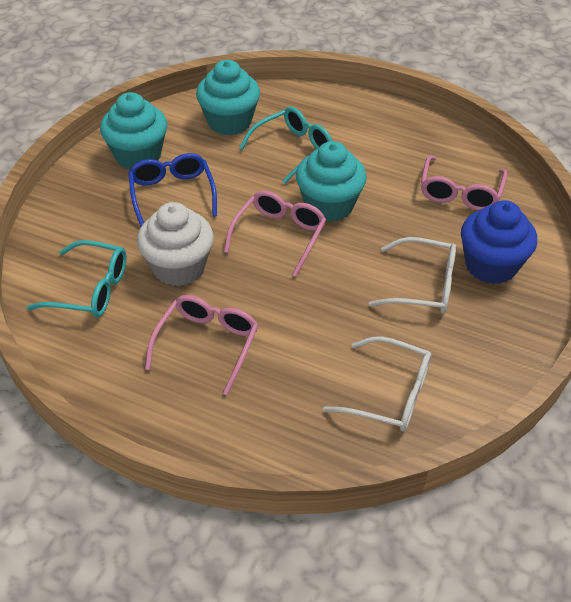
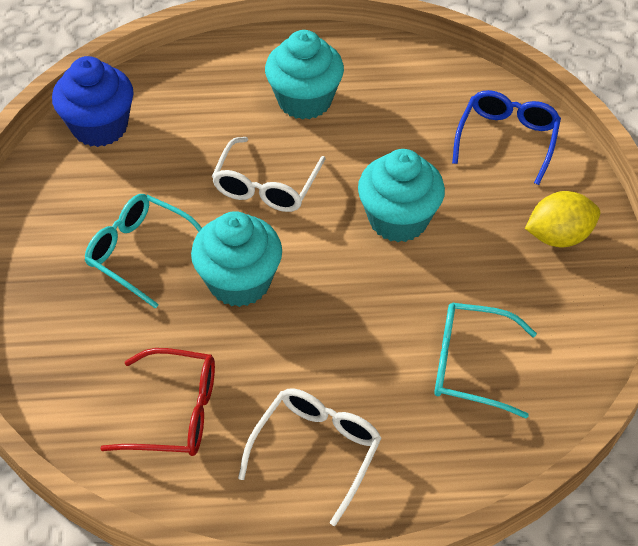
pink glasses: [145,295,258,395] [224,191,326,277] [421,155,508,210] = 3 -> none = 0
red glasses: none = 0 -> [100,348,215,456] = 1
white cupcake: [137,202,214,286] = 1 -> none = 0
yellow lemon: none = 0 -> [525,191,600,247] = 1

